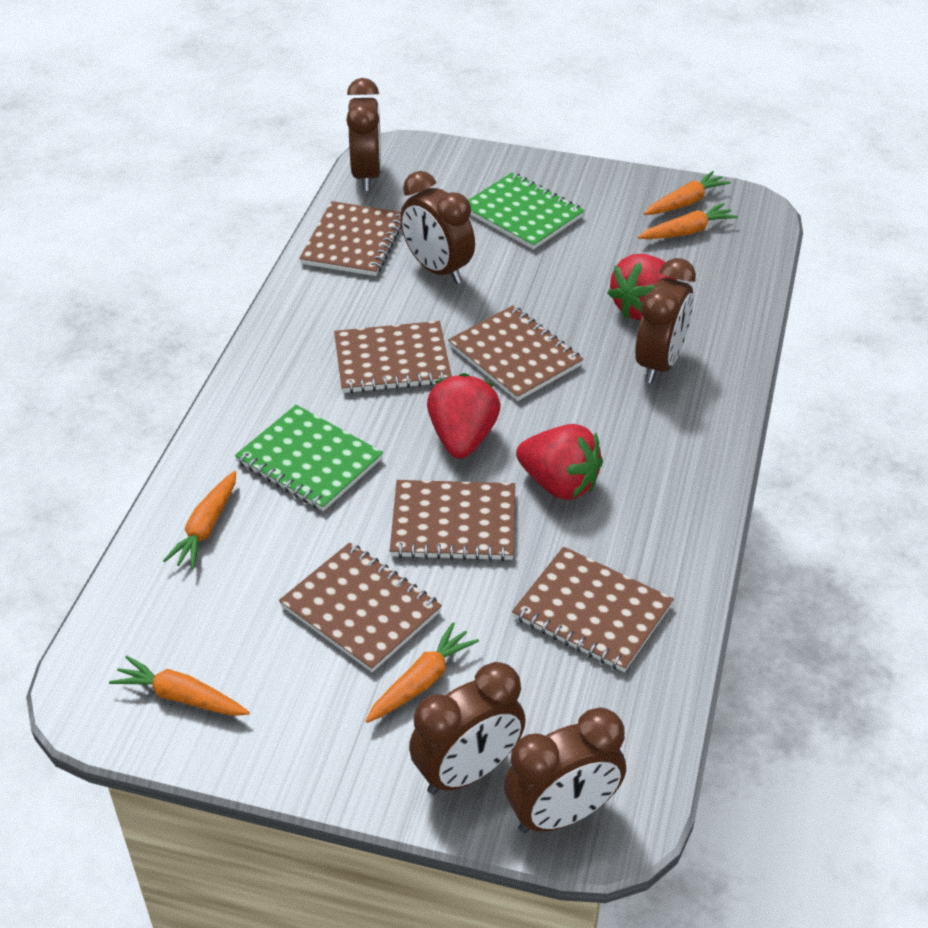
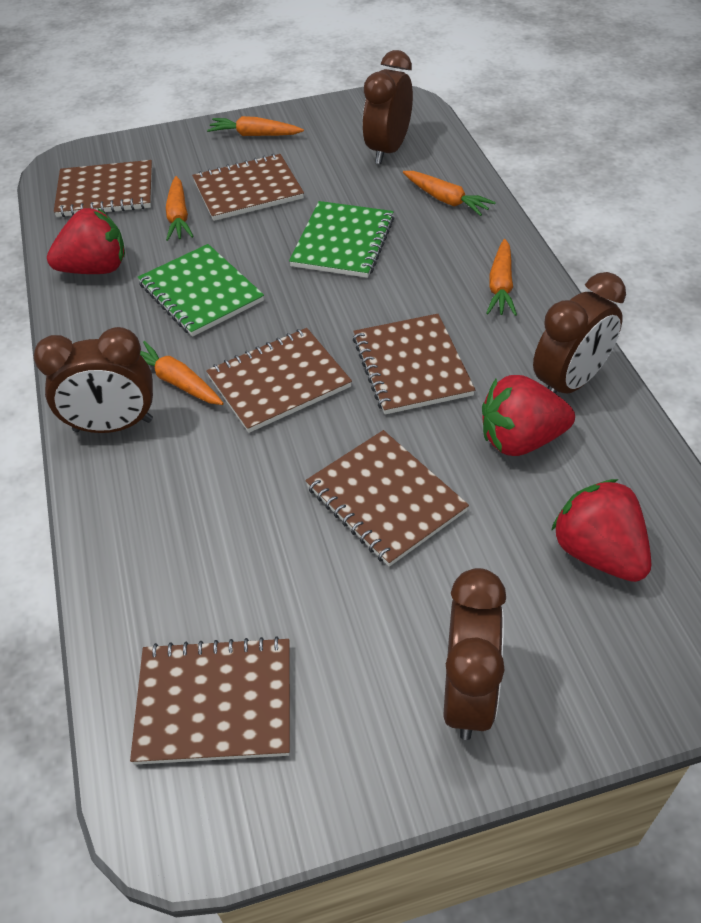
brown clock: [346,78,381,191] [400,171,475,284] [409,662,526,795] [504,707,626,833] [635,258,696,383] = 5 -> [34,327,153,433] [363,50,413,164] [444,568,506,740] [533,272,626,394] = 4

